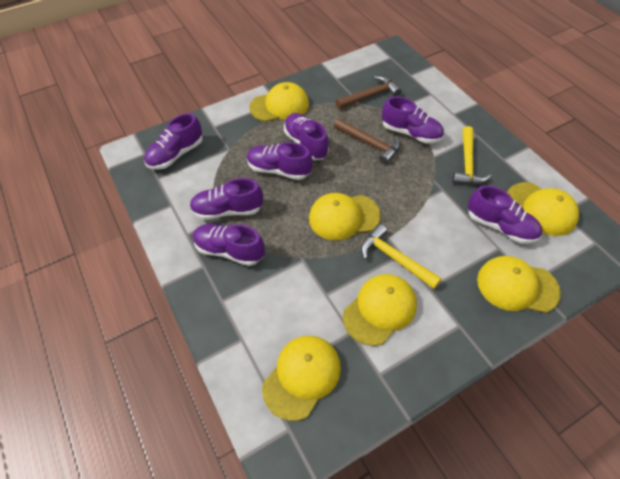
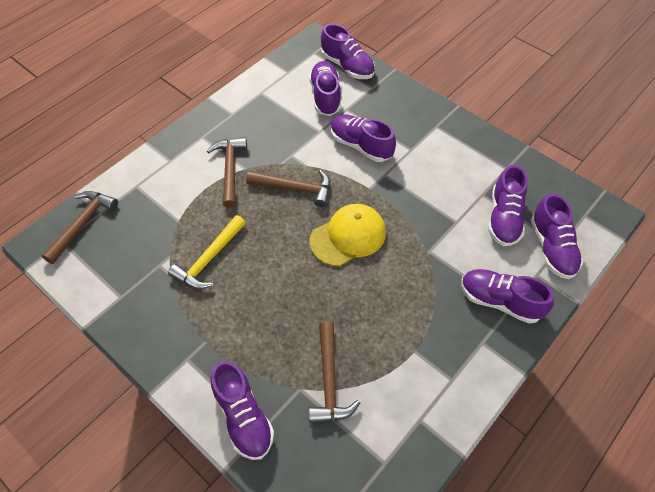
brown hammer: [334,119,401,164] [336,76,402,109] = 2 -> [42,191,118,264] [207,137,247,208] [246,170,330,207] [309,321,360,423] = 4
yellow cap: [249,82,309,122] [262,336,341,421] [309,193,381,241] [343,274,417,346] [477,256,561,313] [507,182,579,236] = 6 -> [309,204,386,266] = 1
yellow hammer: [361,224,441,289] [452,126,491,185] = 2 -> [168,215,246,289] = 1

